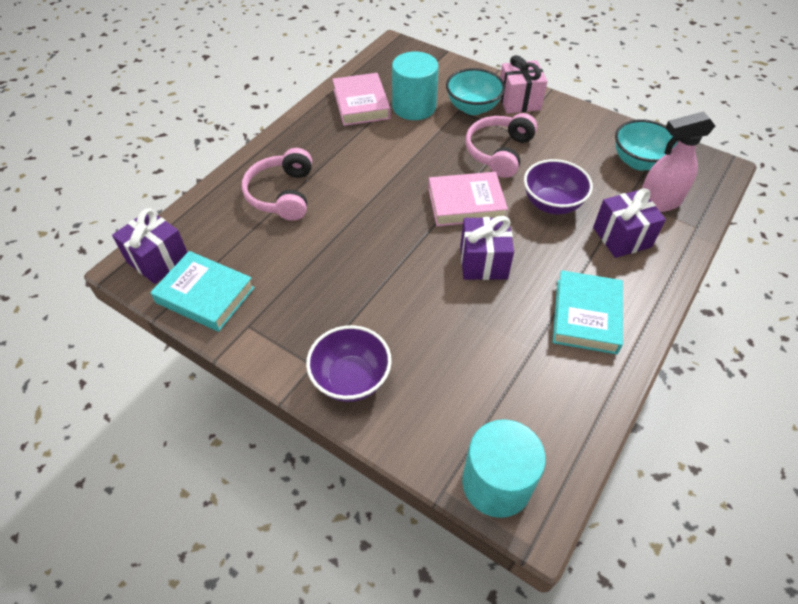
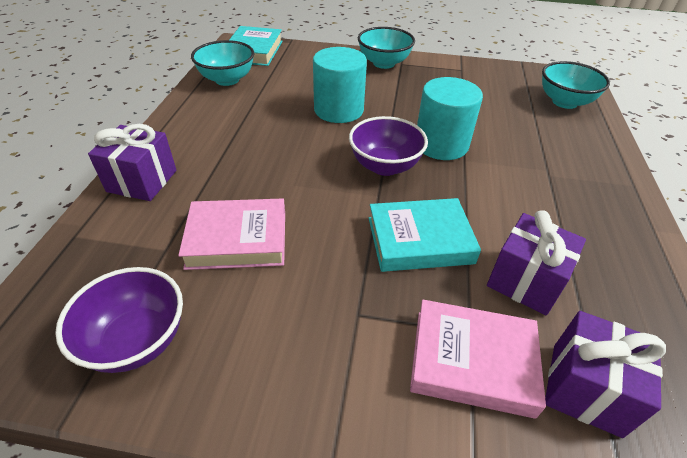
pink gift: [500,55,547,114] = 1 -> none = 0
pink headphones: [242,148,312,221] [465,113,537,178] = 2 -> none = 0
pink spray bottle: [642,111,715,212] = 1 -> none = 0
turquoise bowl: [446,68,505,115] [615,119,679,171] = 2 -> [191,40,254,86] [358,27,415,69] [542,61,610,109] = 3

